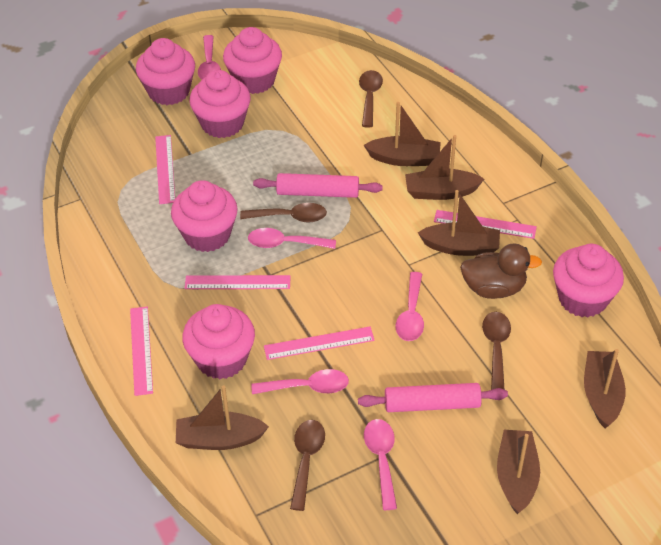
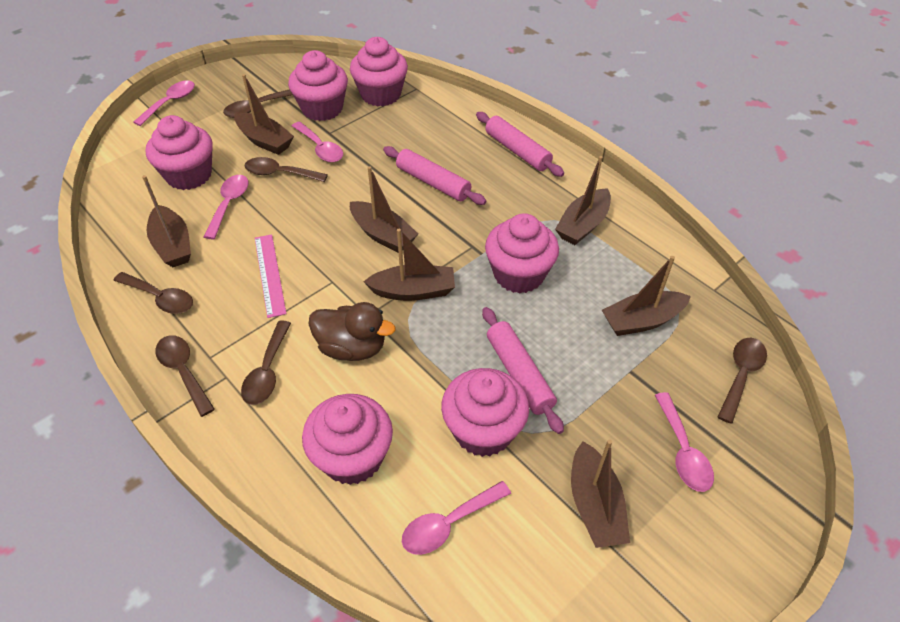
brown boat: [176,385,269,450] [364,102,441,166] [405,135,484,200] [418,190,500,256] [497,430,540,514] [584,349,626,428] = 6 -> [142,175,191,267] [234,74,294,155] [350,166,418,253] [363,229,455,301] [555,156,611,245] [571,439,630,548] [602,256,691,336] = 7
brown spoon: [240,203,327,222] [290,420,325,511] [359,70,383,128] [482,312,511,390] = 4 -> [113,272,193,314] [155,335,215,417] [223,89,293,118] [241,320,291,405] [245,157,328,182] [718,338,767,424] = 6
pink rolling pin: [253,173,383,198] [358,383,508,412] = 2 -> [383,146,486,205] [476,112,564,177] [482,307,564,434] = 3
pink ruler: [130,306,153,396] [155,135,175,204] [184,275,291,289] [264,327,375,360] [434,210,537,239] = 5 -> [255,234,287,318] = 1

